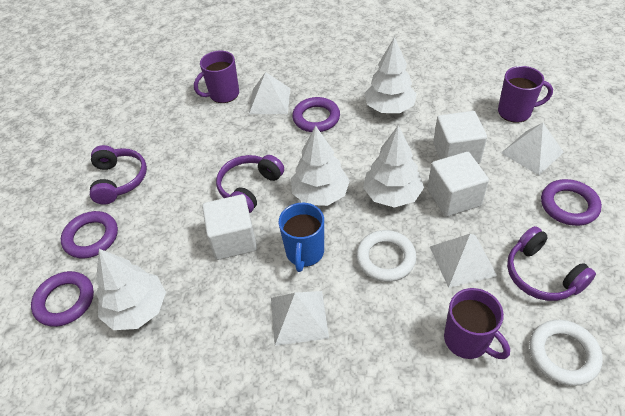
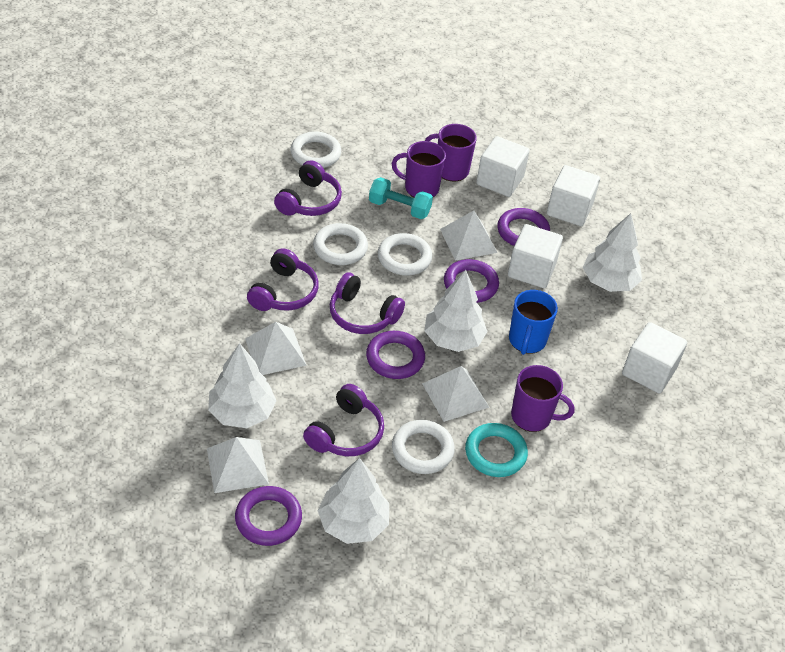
purple headphones: [90,145,147,205] [216,155,284,213] [507,226,596,301] = 3 -> [247,248,319,311] [274,160,342,216] [303,384,384,456] [330,272,405,334] = 4
turquoise dumbbell: none = 0 -> [369,177,433,219] = 1
turquoise ring: none = 0 -> [465,423,528,477] = 1
white cube: [202,194,257,260] [427,152,489,217] [433,111,487,164] = 3 -> [476,136,530,197] [508,224,563,288] [547,165,600,226] [622,322,687,393] = 4
white ring: [356,230,416,282] [529,320,603,386] = 2 -> [291,131,341,168] [313,223,368,265] [378,233,432,275] [392,420,455,474] = 4

